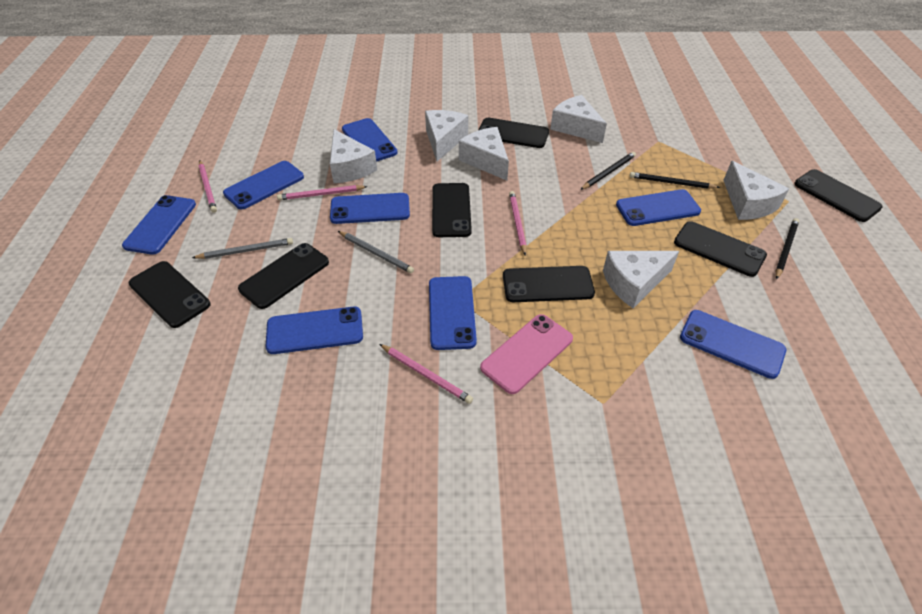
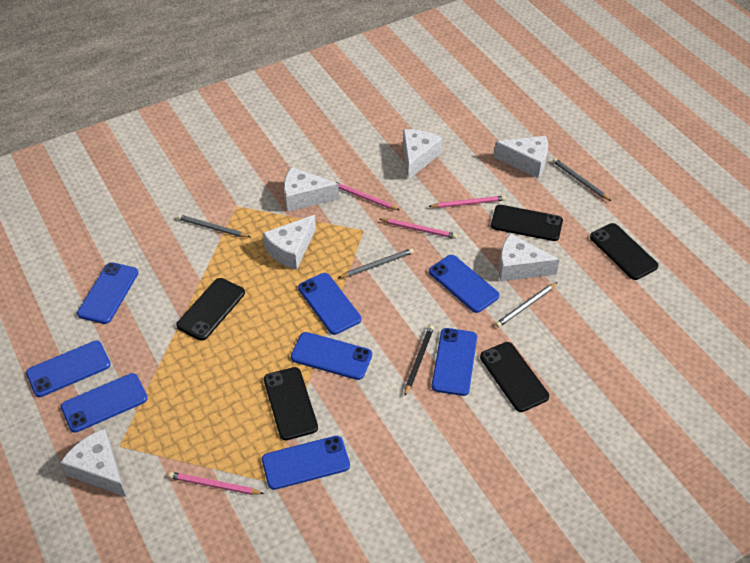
black pencil: [580,152,636,190] [630,172,720,189] [776,218,799,279] = 3 -> [404,325,434,396] = 1
black phone: [128,261,211,328] [238,243,329,309] [432,183,472,237] [478,118,549,148] [503,266,595,302] [674,221,767,277] [794,169,883,222] = 7 -> [176,278,245,341] [264,367,318,441] [480,342,549,412] [491,205,563,241] [590,223,659,280] = 5
grey pencil: [192,238,293,259] [338,231,414,273] = 2 -> [177,214,250,237] [338,248,414,278] [495,282,557,327] [552,158,611,201] = 4
pink phone: [480,314,573,394] = 1 -> none = 0

